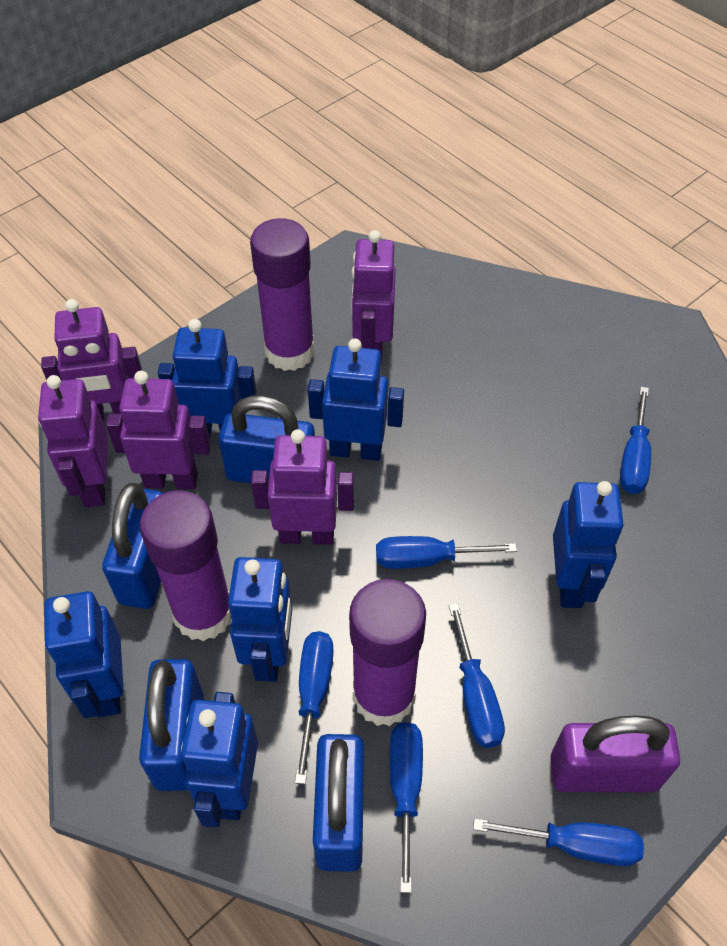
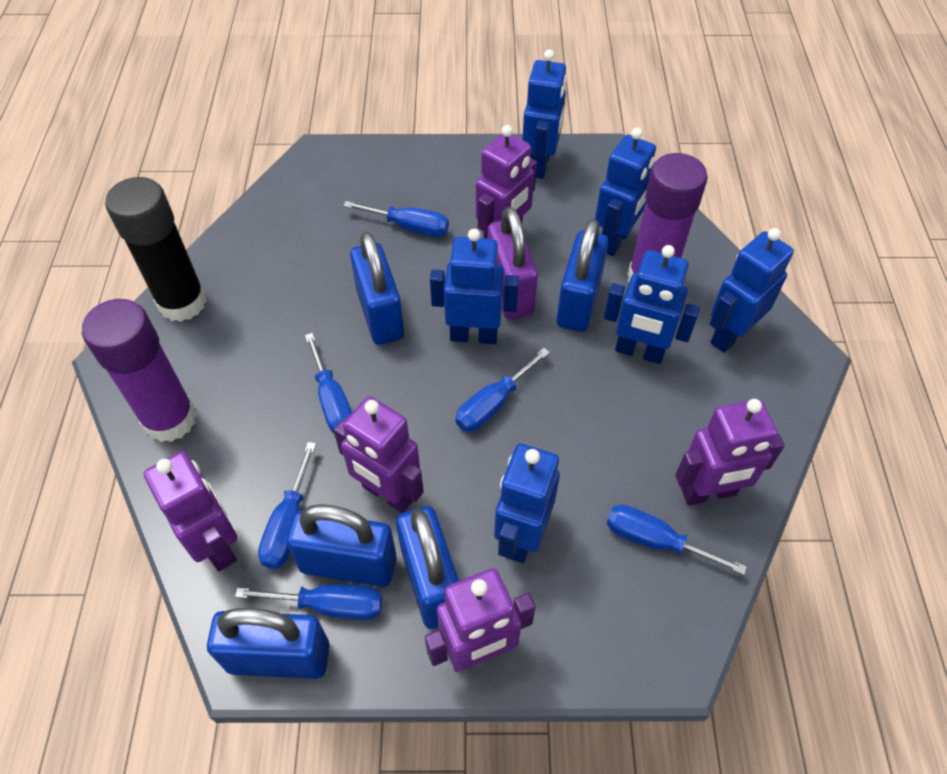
black glue stick: none = 0 -> [105,177,207,322] = 1
blue padlock: [102,483,164,609] [139,659,204,791] [218,395,315,483] [313,734,364,872] = 4 -> [207,608,330,679] [287,504,397,587] [350,232,404,345] [396,506,459,629] [557,219,609,332] = 5
purple glue stick: [140,490,231,641] [250,218,315,371] [349,579,426,726] = 3 -> [82,299,197,442] [627,153,708,282] = 2

